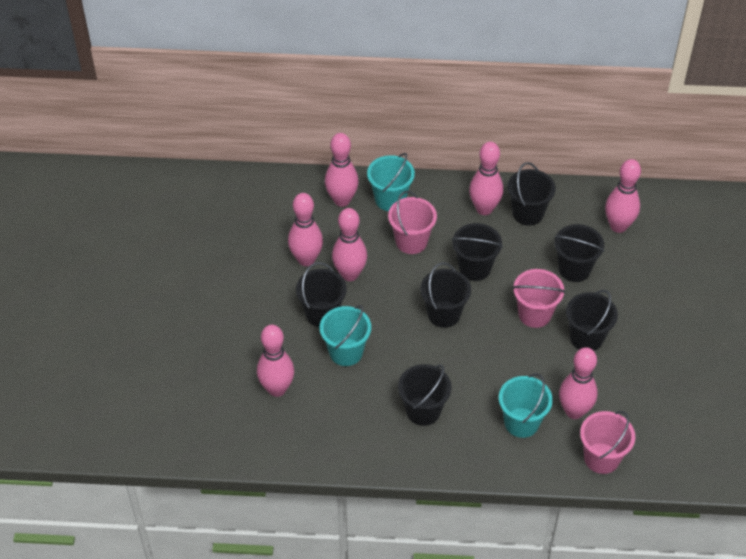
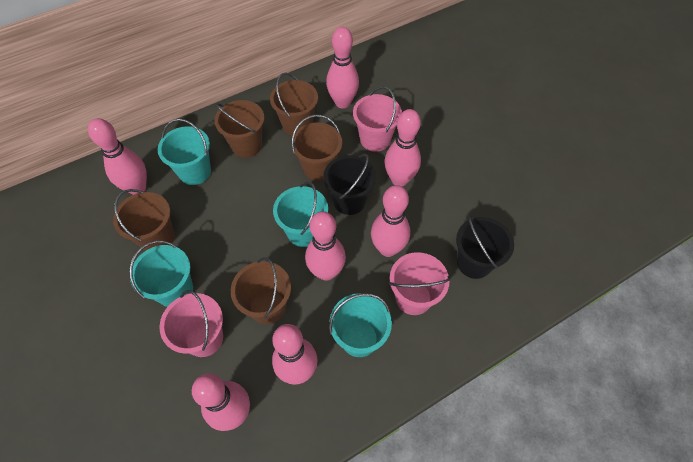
black bucket: [296,262,347,327] [398,364,452,426] [420,262,471,328] [452,223,503,281] [508,162,556,226] [554,224,604,282] [566,290,618,351] = 7 -> [323,154,376,215] [456,216,514,279] = 2
brown bucket: none = 0 -> [113,189,175,251] [215,100,264,158] [231,257,291,324] [270,73,318,136] [291,115,342,181] = 5
turquoise bucket: [320,305,371,366] [367,153,415,211] [499,373,553,438] = 3 -> [129,241,193,307] [158,119,211,185] [273,182,328,247] [329,293,392,357] = 4

